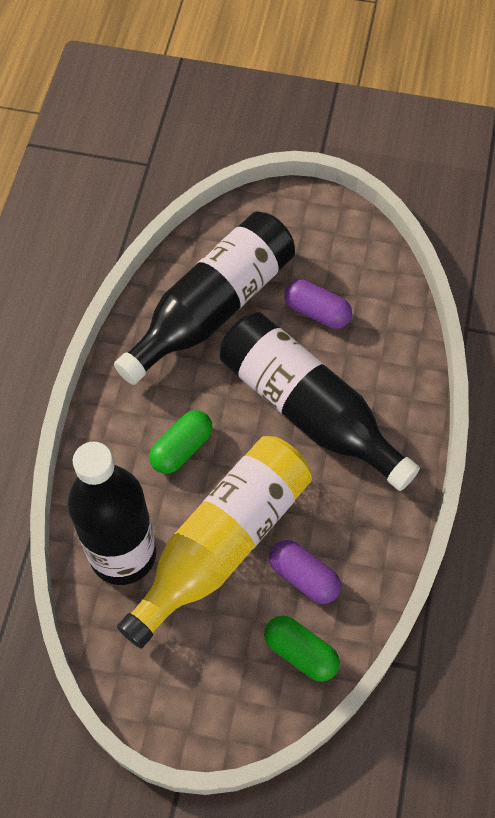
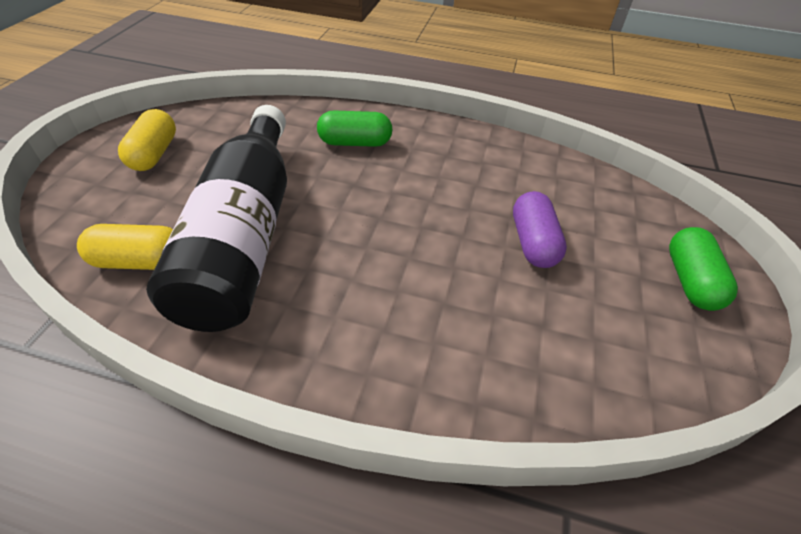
black bottle: [68,442,156,585] [114,211,295,385] [220,312,420,491] = 3 -> [146,105,287,332] = 1
purple capsule: [269,540,341,604] [285,279,352,329] = 2 -> [513,191,567,268] = 1
yellow bottle: [117,436,312,649] = 1 -> none = 0
yellow capsule: none = 0 -> [77,224,173,270] [118,109,176,171] = 2

